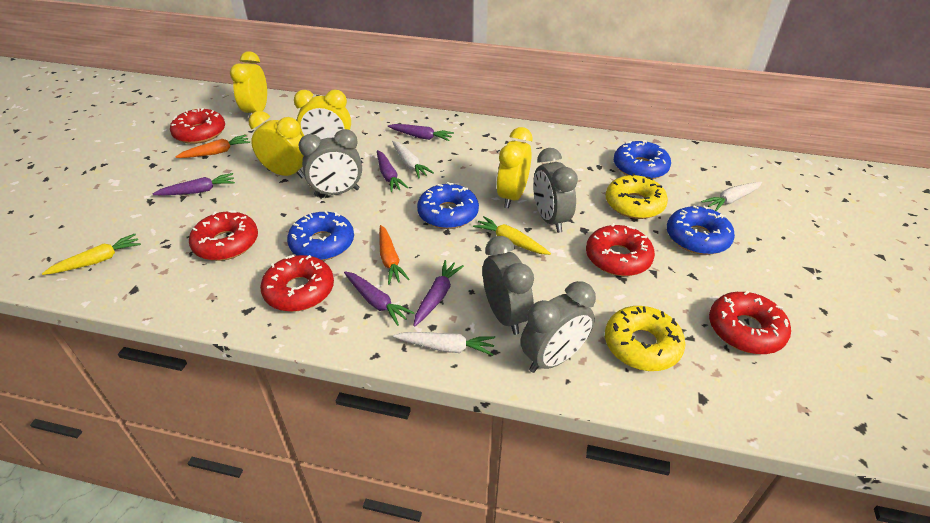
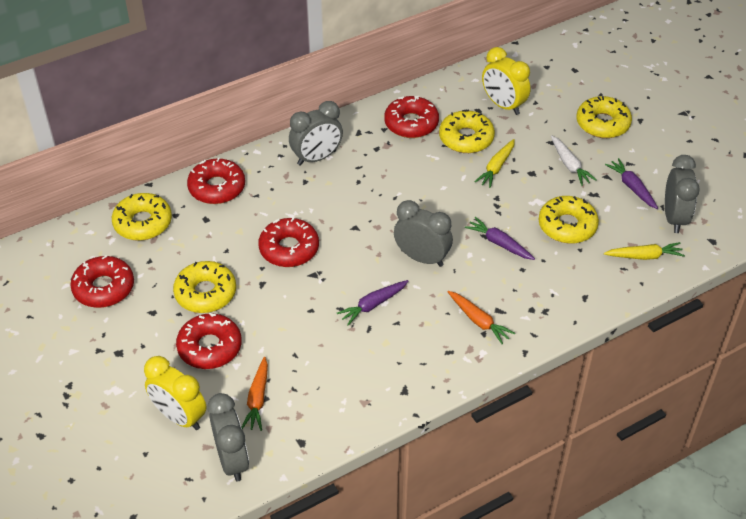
blue donut: [287,211,354,260] [417,182,479,229] [614,140,671,179] [667,205,735,255] = 4 -> none = 0
purple carrot: [153,173,235,196] [344,271,414,326] [377,150,408,192] [388,124,454,141] [414,260,464,327] = 5 -> [337,280,408,325] [465,217,535,260] [605,158,658,209] = 3
white carrot: [392,141,434,178] [393,332,495,356] [701,182,762,211] = 3 -> [551,135,597,186] = 1
yellow clock: [230,51,267,117] [248,111,304,178] [294,89,351,139] [496,127,532,208] = 4 -> [144,356,207,430] [482,47,530,115] = 2
yellow donut: [605,173,668,219] [605,306,685,371] = 2 -> [112,193,172,241] [173,261,236,313] [439,109,495,153] [539,196,599,244] [576,96,632,138] = 5

